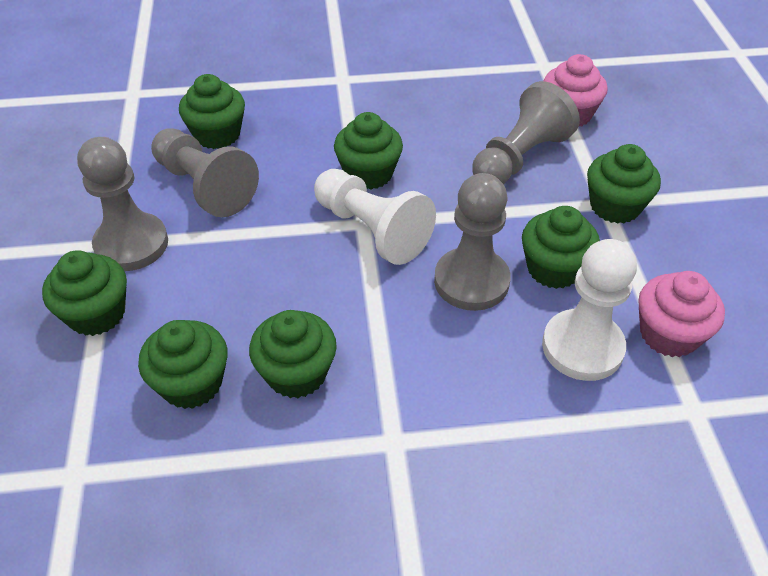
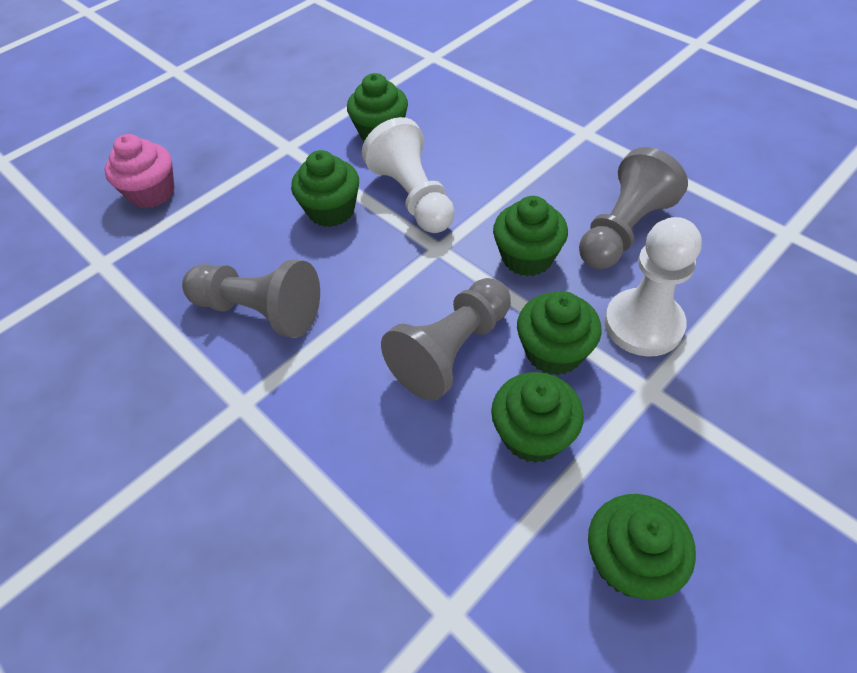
green cupcake: [42,250,127,336] [138,320,228,409] [179,74,245,149] [249,310,337,398] [334,112,403,190] [522,206,600,289] [587,144,661,224] = 7 -> [291,150,359,227] [347,73,408,141] [491,372,584,463] [493,196,568,276] [517,291,602,375] [588,494,696,600] = 6
grey pawn: [77,137,168,271] [151,128,259,217] [434,173,511,311] [472,81,580,184] = 4 -> [182,259,320,338] [381,278,511,401] [579,147,688,269] = 3
pink cupcake: [544,54,607,126] [638,271,725,357] = 2 -> [105,134,175,208] = 1

